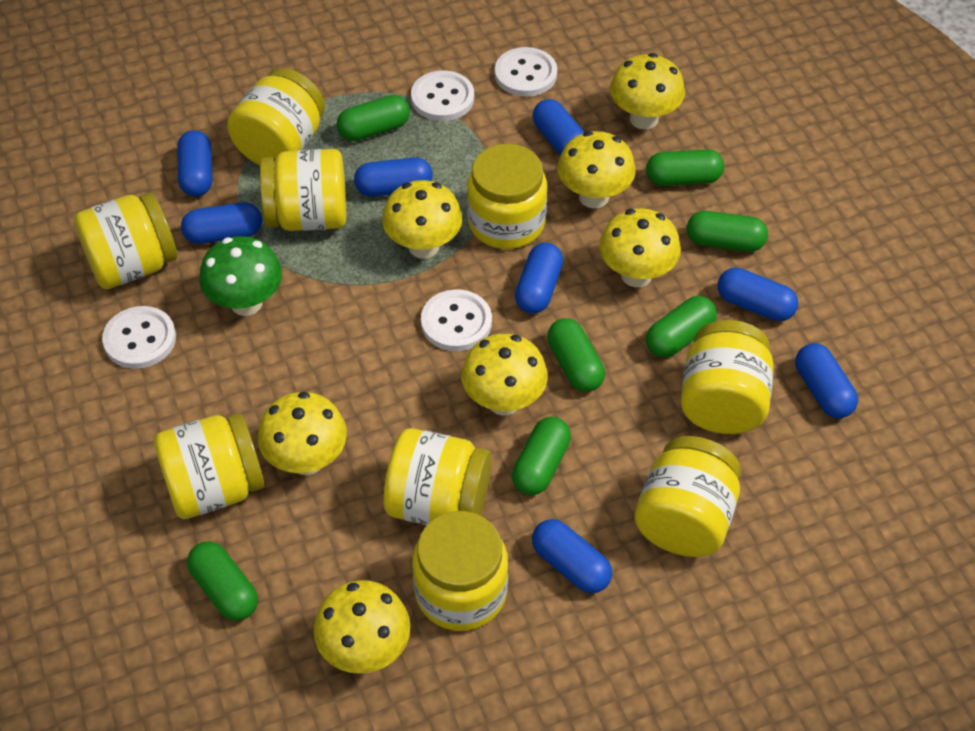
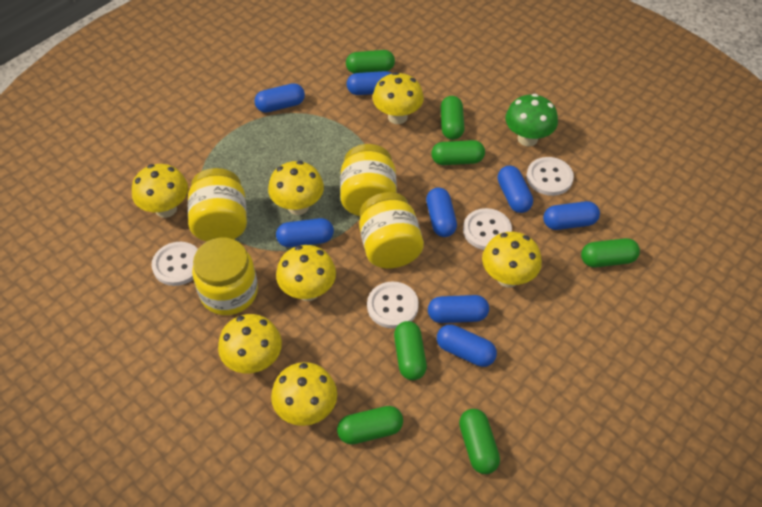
yellow jar: [74,193,177,289] [154,413,265,519] [227,68,325,165] [260,149,346,231] [384,428,492,525] [412,511,508,631] [467,144,547,249] [635,436,741,557] [681,320,774,434] = 9 -> [188,168,247,242] [192,238,258,315] [340,144,397,216] [359,192,424,269] = 4

